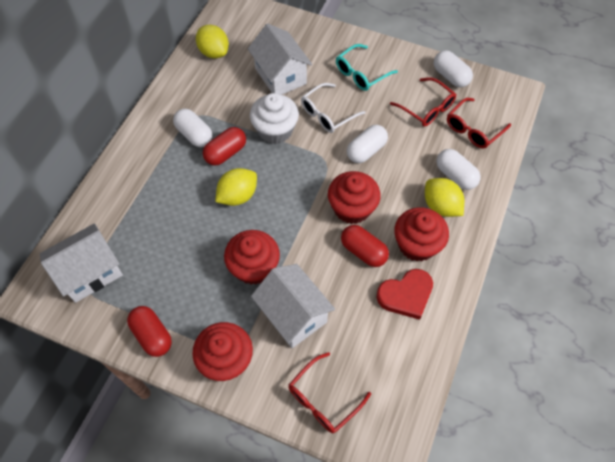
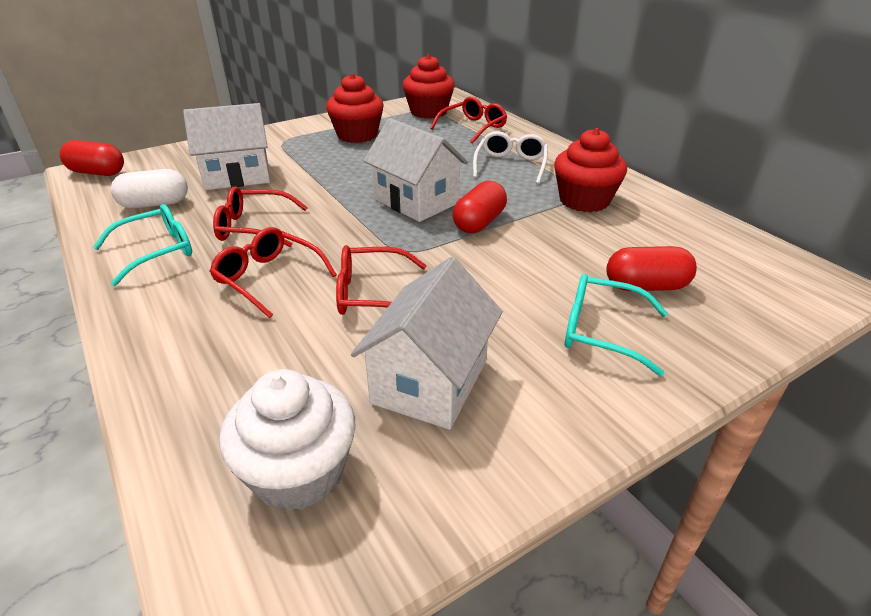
red cupcake: [192,322,253,381] [224,230,280,285] [328,171,381,224] [394,207,449,262] = 4 -> [326,73,384,143] [403,54,455,118] [554,128,627,212] = 3
red glasses: [288,352,371,433] [390,77,456,126] [447,98,511,148] = 3 -> [209,227,337,318] [213,186,308,247] [336,245,427,315] [430,97,507,144] = 4
red heart: [376,269,433,320] = 1 -> none = 0
turquoise glasses: [336,44,398,91] = 1 -> [93,204,192,286] [565,274,668,376] = 2
white capsule: [173,109,212,147] [347,125,388,163] [434,50,473,88] [437,149,481,190] = 4 -> [111,169,188,208] = 1
yellow lemon: [196,25,229,59] [215,168,257,206] [425,178,464,217] = 3 -> none = 0

